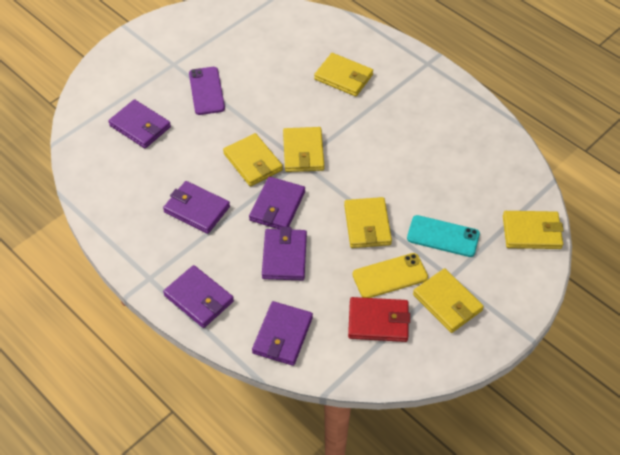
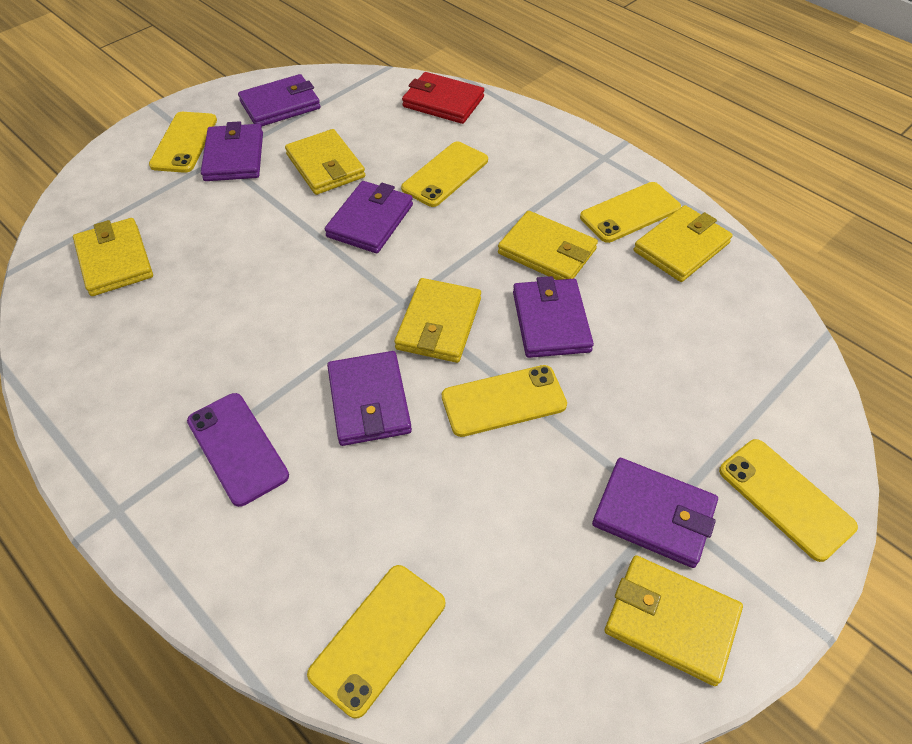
turquoise phone: [407,215,480,257] = 1 -> none = 0
yellow phone: [352,253,428,298] = 1 -> [149,112,217,173] [307,565,445,718] [401,141,488,207] [442,365,567,437] [580,182,681,243] [719,439,858,562] = 6

